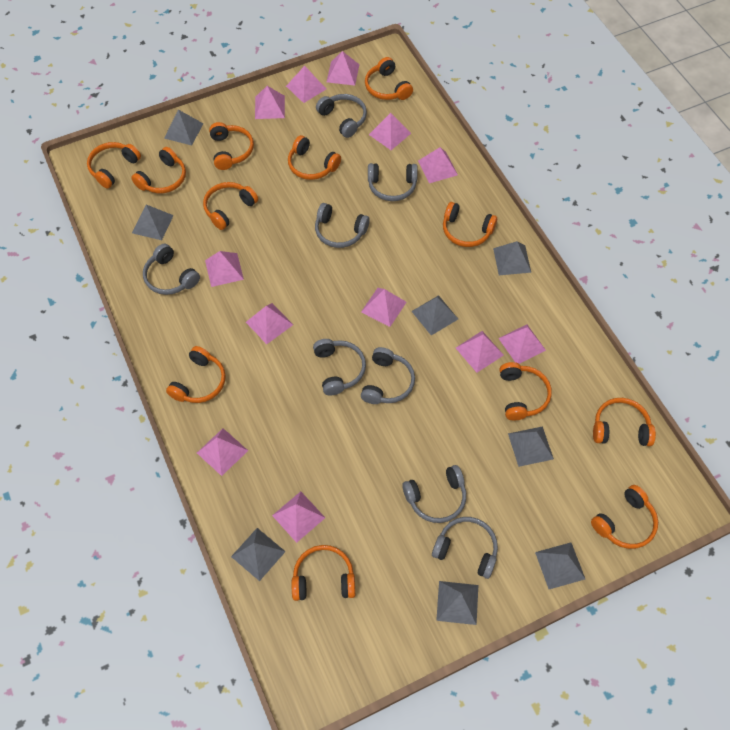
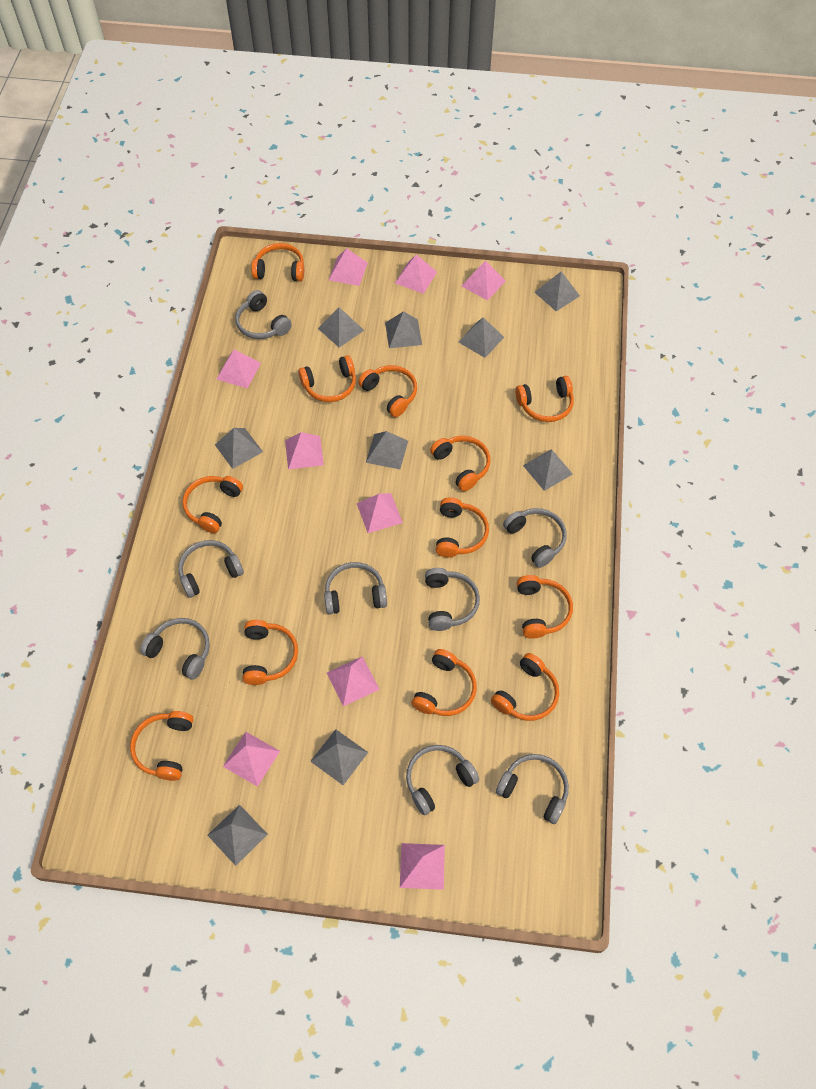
grey pyramid: [132,205,174,240] [164,110,203,145] [231,528,286,581] [411,295,458,335] [436,581,478,625] [493,241,531,275] [508,426,554,467] [535,542,585,589] = 8 -> [207,805,268,866] [215,428,263,469] [310,729,368,785] [318,307,364,348] [366,431,408,469] [385,311,422,348] [458,318,504,358] [523,449,573,491] [534,271,580,312] = 9
pink pyramid: [197,428,248,476] [205,251,244,287] [246,303,293,344] [255,86,285,119] [272,491,325,543] [286,66,326,103] [327,51,360,85] [361,288,406,327] [369,113,411,150] [418,147,458,183] [456,331,504,373] [498,325,546,364] = 12 -> [217,350,261,389] [223,732,280,787] [285,432,324,470] [327,656,380,706] [329,248,368,286] [356,493,403,533] [395,255,437,294] [400,843,445,890] [462,260,505,301] = 9

